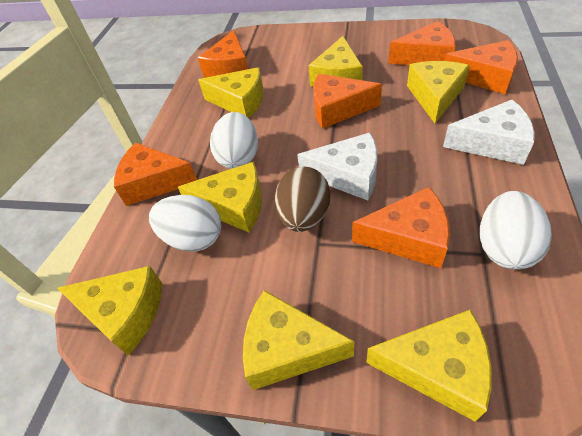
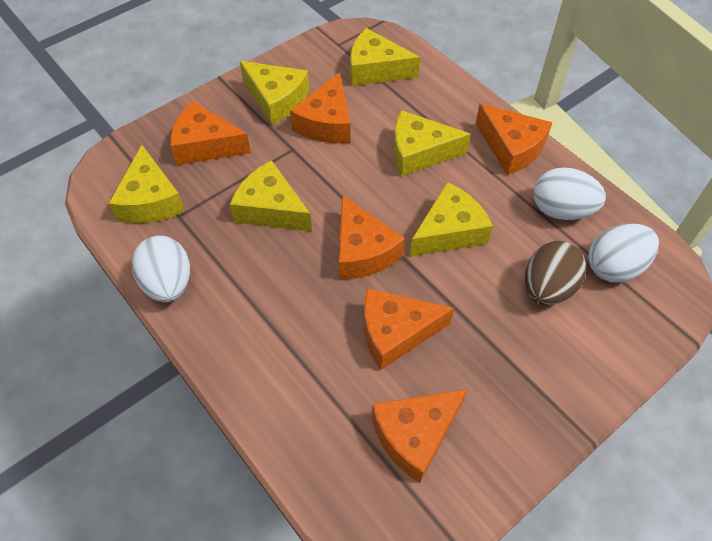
white cheese: [297,133,377,201] [443,100,535,165] = 2 -> none = 0
yellow cheese: [57,266,162,355] [178,162,262,233] [198,67,264,118] [243,290,354,390] [308,36,363,87] [366,310,491,422] [407,61,470,123] = 7 -> [109,145,185,223] [230,160,312,231] [240,61,309,125] [350,28,420,86] [394,110,471,177] [410,182,493,257] = 6

